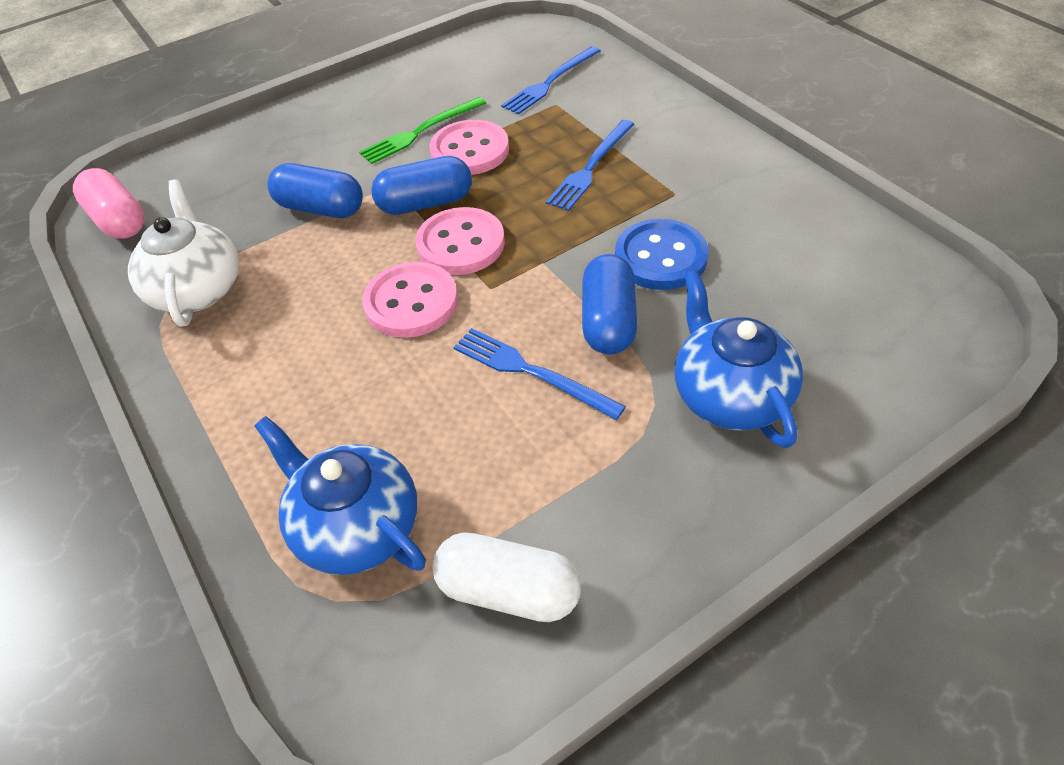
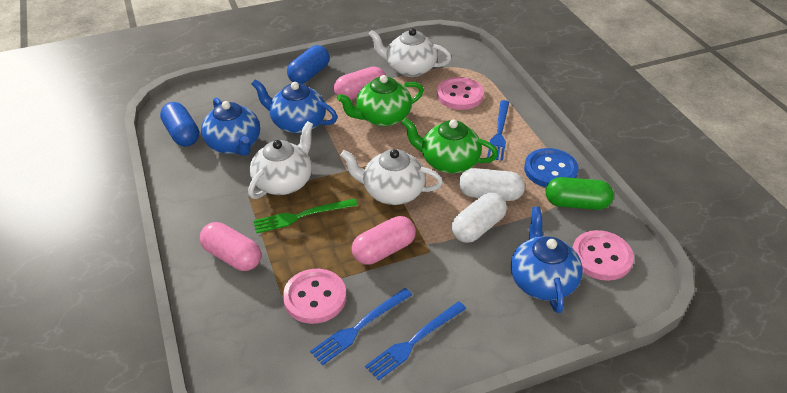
blue capsule: [267,163,363,218] [371,156,472,215] [582,254,637,355] = 3 -> [160,102,199,147] [287,45,330,84] = 2
blue teapot: [255,416,426,575] [674,270,803,448] = 2 -> [201,98,260,156] [252,79,337,134] [511,206,583,313] = 3
green capsule: none = 0 -> [546,177,614,210] = 1
green teapot: none = 0 -> [337,75,424,127] [402,118,498,173] = 2
pink capsule: [73,168,144,239] = 1 -> [200,222,261,271] [334,67,386,100] [352,216,416,265] = 3
white capsule: [432,533,581,622] = 1 -> [452,192,507,243] [459,168,525,201] = 2
white teapot: [128,180,239,327] = 1 -> [248,121,313,199] [340,149,443,205] [368,28,451,77] = 3

